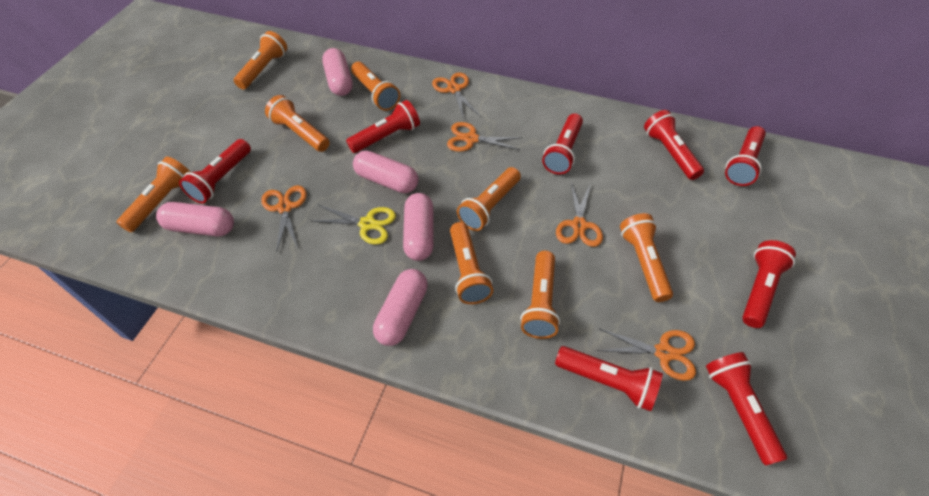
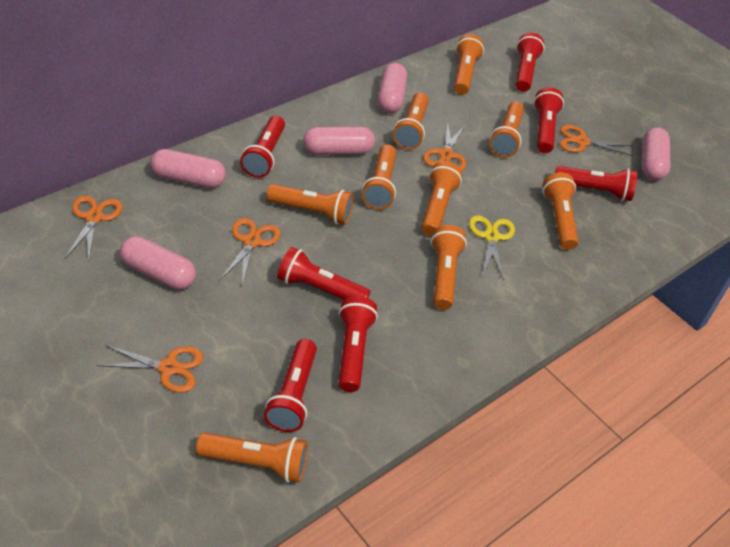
orange flashlight: [116,157,190,232] [234,31,287,89] [265,95,330,152] [351,62,400,111] [450,222,493,304] [457,167,521,231] [520,251,560,339] [620,213,673,302] = 8 -> [196,433,308,483] [267,184,354,225] [362,145,396,209] [393,93,429,149] [421,161,462,236] [431,225,467,310] [454,34,484,95] [489,101,524,157] [542,173,578,250] = 9
red flashlight: [179,139,251,204] [346,100,420,153] [542,113,583,174] [555,346,663,411] [644,110,704,180] [706,352,787,466] [725,126,766,186] [742,240,796,328] = 8 -> [240,116,285,178] [264,339,317,432] [277,247,371,300] [339,296,378,392] [516,33,545,92] [533,87,564,153] [555,166,637,201] = 7

